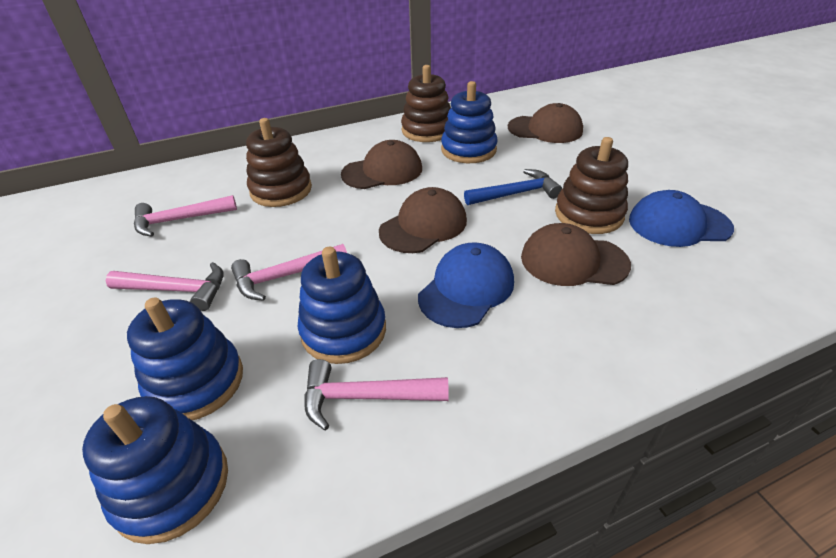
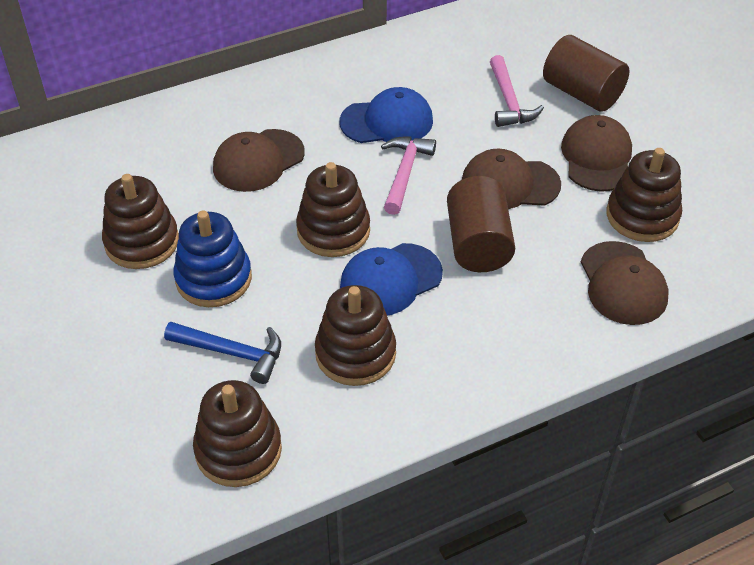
blue stacking toy: [82,396,228,544] [127,298,243,420] [298,247,386,364] [441,81,498,163] = 4 -> [174,210,252,307] = 1
brown cylinder: none = 0 -> [447,176,515,272] [543,35,630,112] = 2
brown stacking toy: [246,118,312,207] [401,65,451,142] [555,137,628,234] = 3 -> [102,174,179,269] [193,380,282,487] [296,162,370,257] [315,285,396,386] [606,148,682,242] = 5
pink hammer: [106,262,224,311] [134,195,237,236] [231,244,347,301] [304,359,449,431] = 4 -> [381,137,436,215] [490,55,544,127] = 2

